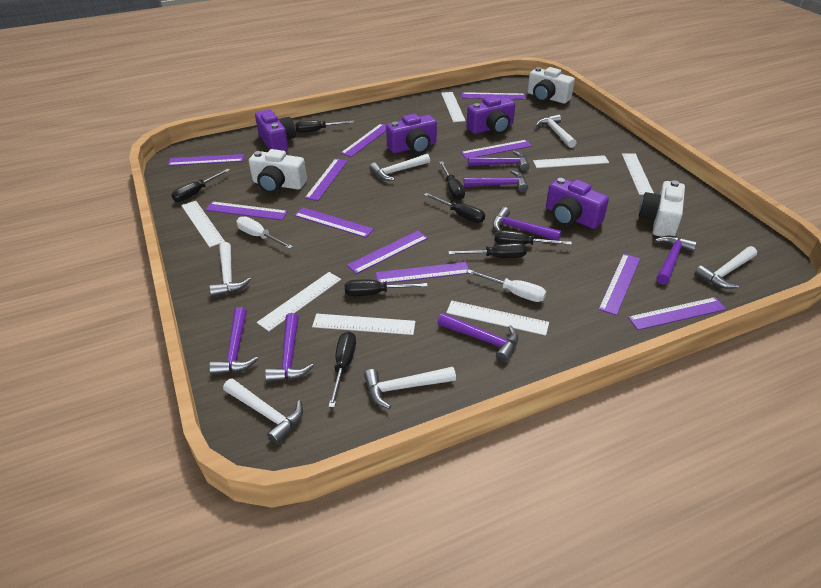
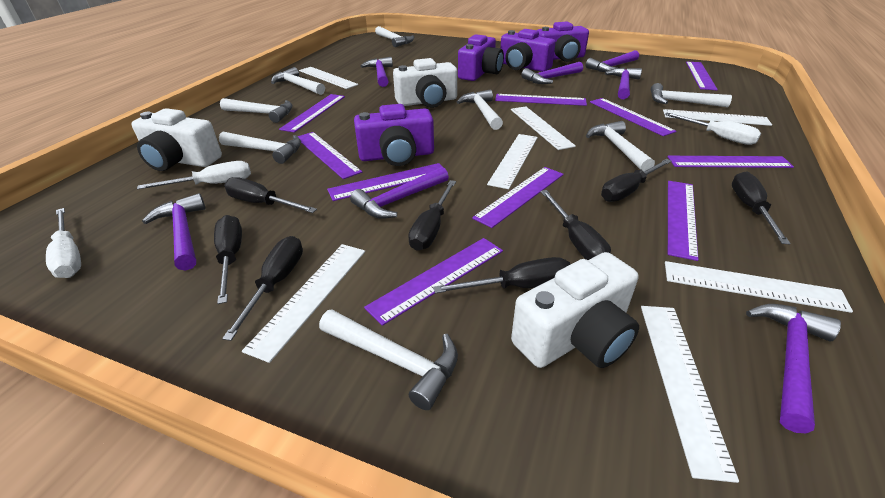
purple ruler: [168,154,244,166] [206,201,288,220] [294,207,374,238] [305,158,348,201] [340,124,386,157] [347,231,428,274] [376,262,469,283] [461,140,532,159] [462,92,526,100] [598,254,640,315] [628,297,726,330] = 11 -> [279,94,345,133] [297,132,362,179] [327,163,442,201] [364,238,503,326] [472,167,563,228] [495,94,587,106] [590,98,676,136] [667,156,794,168] [668,181,699,261] [686,61,718,90] = 10
white hammer: [209,242,251,297] [223,378,303,445] [364,367,456,409] [370,154,430,181] [536,114,576,148] [695,246,757,289] = 6 -> [219,132,301,164] [220,98,293,123] [271,67,325,95] [319,310,458,410] [375,26,414,47] [457,89,503,130] [586,121,655,171] [651,83,732,108] = 8
white screwdriver: [236,217,293,249] [467,270,546,302] = 2 -> [46,208,81,278] [137,161,251,190] [665,113,761,145] = 3

